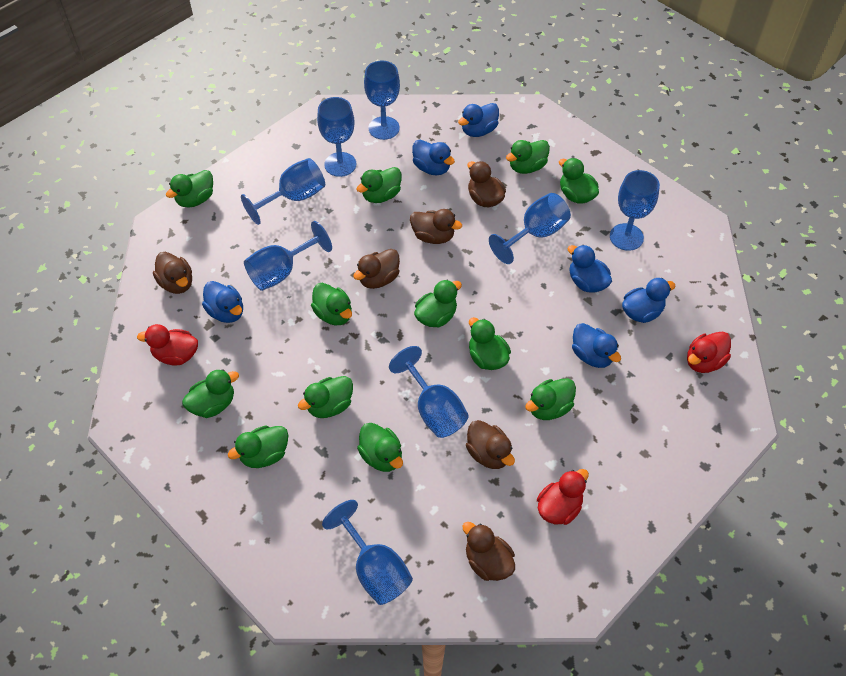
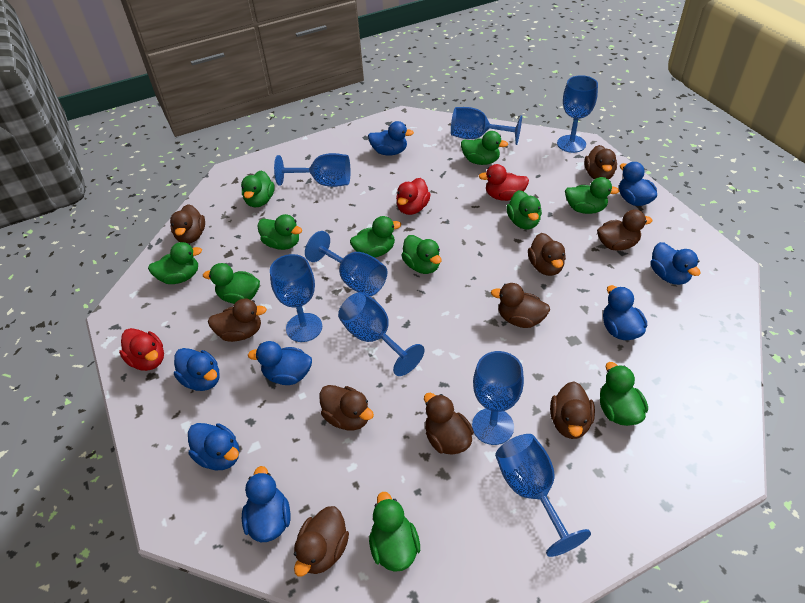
blue duck: [202,281,243,323] [412,140,455,176] [458,103,499,137] [567,245,612,293] [572,323,621,368] [622,278,675,323] = 6 -> [174,348,220,391] [188,423,239,470] [242,466,290,542] [248,341,312,385] [368,121,414,156] [603,285,647,340] [619,162,657,206] [650,242,701,285] = 8
brown duck: [153,252,192,294] [353,249,400,289] [410,209,462,244] [462,522,515,581] [466,420,515,469] [467,161,506,207] = 6 -> [170,204,205,243] [208,299,267,342] [294,506,349,577] [319,385,374,430] [424,393,474,455] [491,283,550,328] [528,233,566,276] [550,381,595,439] [584,145,617,179] [597,209,652,251] = 10
green duck: [166,170,213,207] [182,369,239,418] [228,425,288,468] [298,376,353,418] [311,283,352,325] [357,167,401,203] [357,423,403,472] [414,280,462,328] [469,317,511,370] [506,140,550,174] [525,378,576,420] [559,158,599,204] = 12 -> [148,242,202,284] [203,263,260,304] [241,170,275,207] [257,214,302,250] [350,216,401,258] [369,492,420,572] [401,235,442,274] [461,131,508,165] [506,190,542,229] [565,177,619,214] [600,362,648,426] = 11

